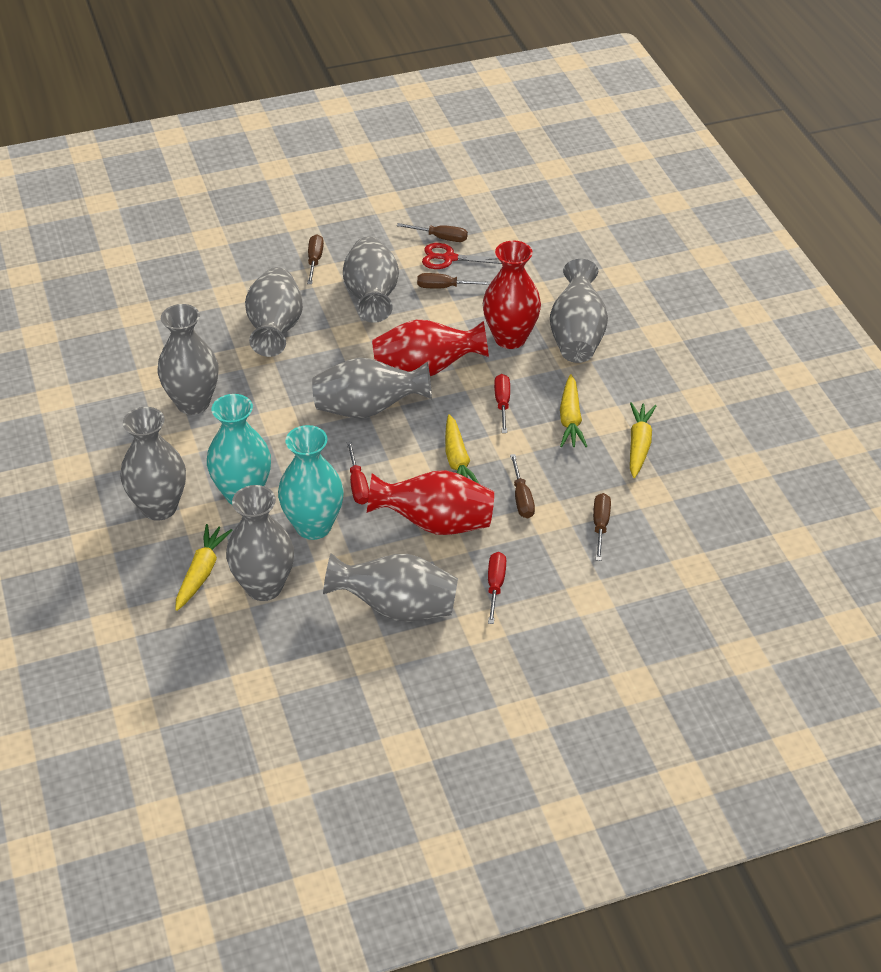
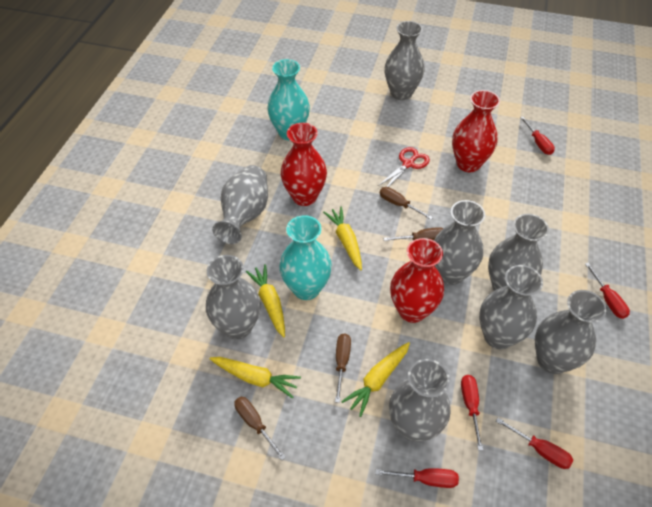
brown screwdriver: [307,234,324,284] [397,223,468,242] [417,273,492,288] [510,454,535,518] [593,493,611,561] = 5 -> [234,397,286,460] [335,334,351,403] [380,187,433,220] [383,227,443,241] = 4
red screwdriver: [347,442,369,505] [488,552,506,624] [494,374,510,433] = 3 -> [375,468,459,488] [461,375,483,451] [496,418,573,469] [520,117,555,155] [585,263,630,319] = 5

